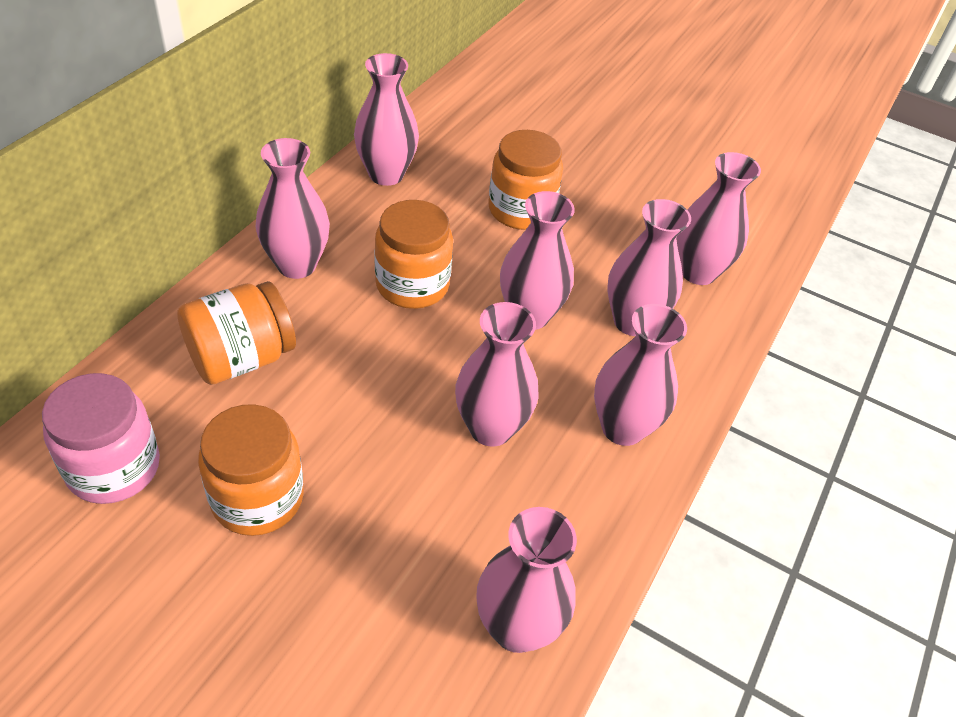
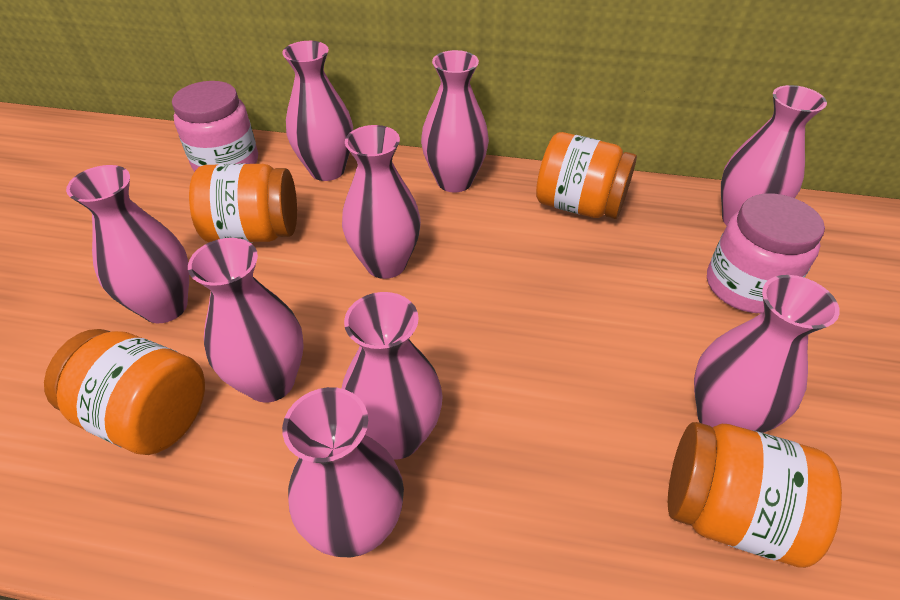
pink jar: [42,373,160,504] = 1 -> [172,81,258,172] [707,193,825,313] = 2
pink vase: [256,138,330,279] [354,53,419,186] [455,302,539,447] [476,507,577,653] [500,191,575,330] [594,304,687,446] [607,199,691,336] [676,152,761,285] = 8 -> [66,165,189,323] [188,238,304,403] [282,41,353,181] [282,387,404,557] [341,292,443,460] [342,125,421,279] [421,50,489,192] [694,275,840,433] [721,85,827,225] = 9

